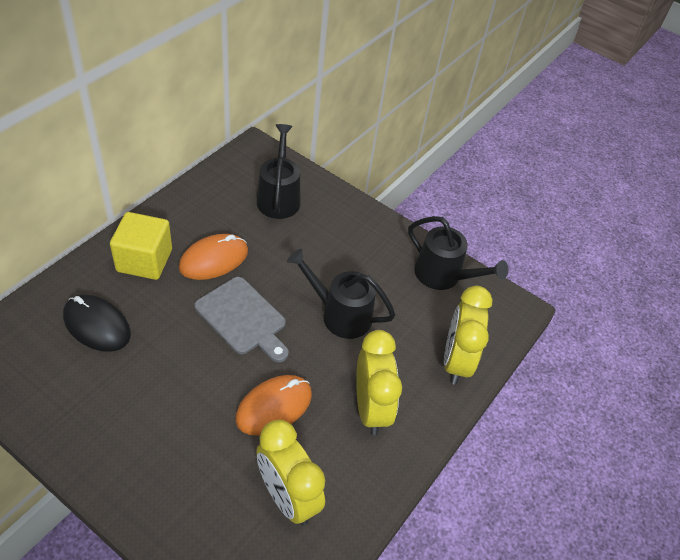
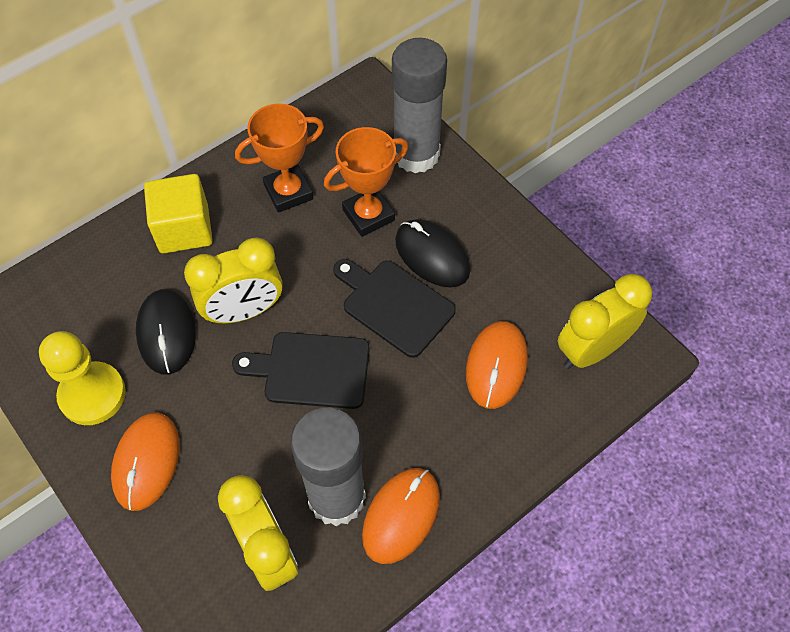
black cutting board: none = 0 -> [232,332,370,409] [333,259,456,358] = 2
black mouse: [63,295,131,352] = 1 -> [136,289,196,375] [395,219,471,288] = 2
black watering can: [257,124,300,219] [287,249,395,339] [408,216,508,290] = 3 -> none = 0
grey cutting board: [195,277,289,362] = 1 -> none = 0
grey glue stick: none = 0 -> [291,408,366,526] [392,38,447,174] = 2
orange mouse: [179,234,248,280] [235,375,312,436] = 2 -> [111,412,180,511] [362,468,440,564] [466,321,528,409] = 3
orange trophy: none = 0 -> [235,103,324,213] [324,127,408,237] = 2
yellow pawn: none = 0 -> [39,331,126,425] = 1

